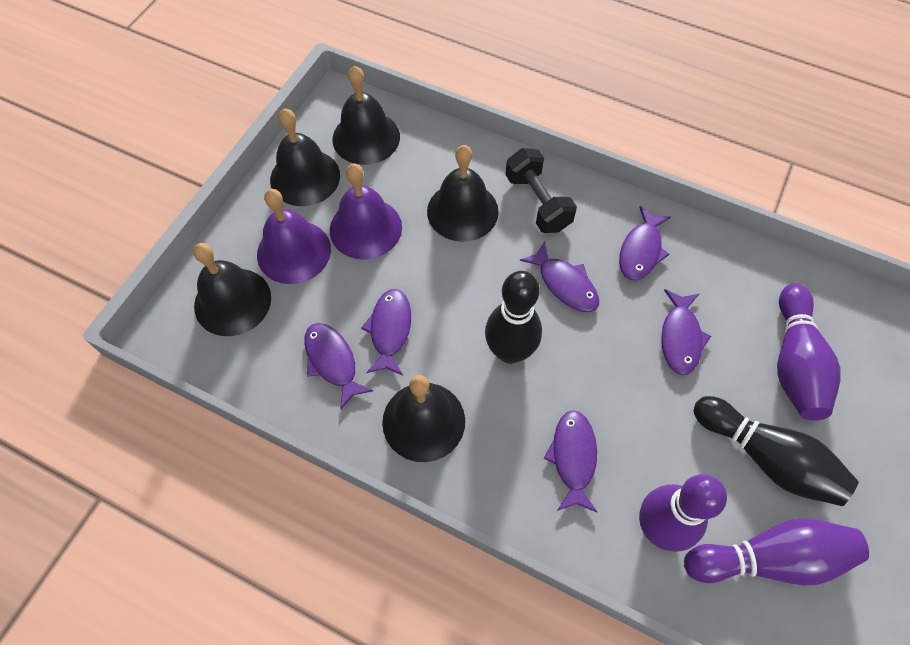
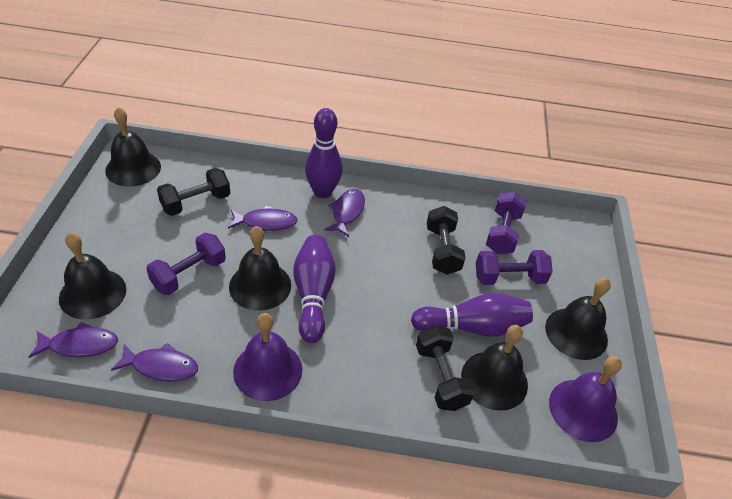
black bowling pin: [485,271,542,364] [694,396,859,506] = 2 -> none = 0
black dumbbell: [505,148,577,233] = 1 -> [157,168,230,216] [416,325,475,411] [427,206,466,275] = 3
purple dumbbell: none = 0 -> [146,233,226,295] [476,250,553,285] [486,192,527,254] = 3
purple fish: [304,323,373,409] [361,289,411,375] [520,241,599,312] [543,410,597,512] [619,206,671,281] [661,289,711,375] = 6 -> [29,322,118,358] [111,343,198,382] [228,205,298,231] [325,189,365,237] = 4

